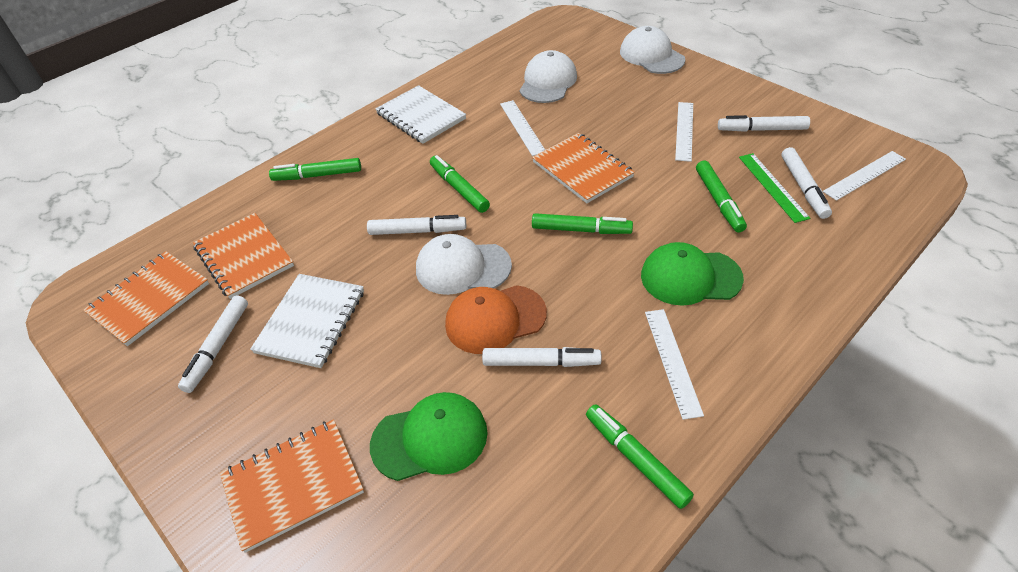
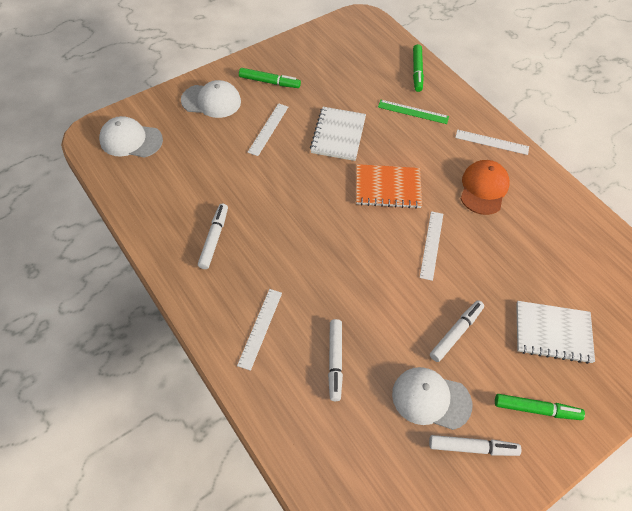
green cap: [370,392,488,481] [641,242,744,306] = 2 -> none = 0
green marker: [269,158,361,181] [430,155,490,213] [532,213,633,234] [586,404,694,509] [696,160,747,232] = 5 -> [239,68,301,88] [413,44,424,92] [495,394,585,420] = 3
orange notebook: [83,251,209,346] [193,213,294,299] [220,419,364,553] [532,133,635,203] = 4 -> [356,164,422,209] = 1
white marker: [178,296,248,393] [367,215,466,235] [482,347,602,367] [718,115,810,132] [781,147,832,219] = 5 -> [198,204,228,269] [328,319,343,401] [429,435,522,456] [430,300,484,362] = 4

